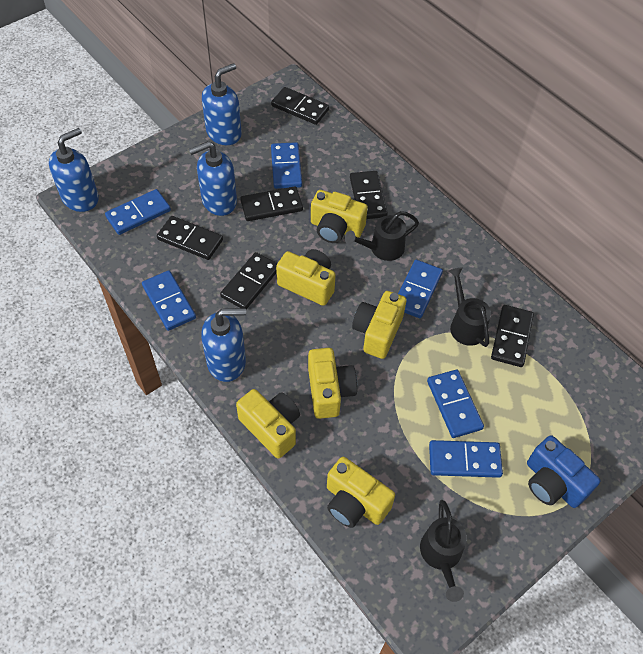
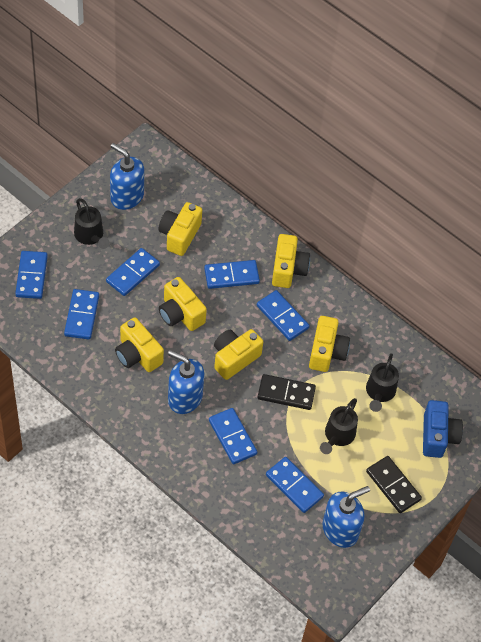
black domino: [157,216,223,260] [220,252,277,309] [240,186,303,221] [271,87,329,125] [350,171,388,219] [491,305,534,367] = 6 -> [257,374,316,410] [366,456,422,513] = 2
blue domino: [105,189,171,235] [142,270,196,331] [271,142,302,189] [398,260,443,318] [427,370,484,438] [429,440,503,478] = 6 -> [15,251,48,299] [64,289,99,339] [106,248,160,296] [204,260,260,289] [209,408,257,464] [257,290,309,341] [266,457,324,513] = 7
blue soap dispenser: [49,128,99,212] [189,141,237,216] [201,308,246,382] [202,63,242,145] = 4 -> [110,143,144,210] [168,350,204,414] [322,486,370,548] = 3

